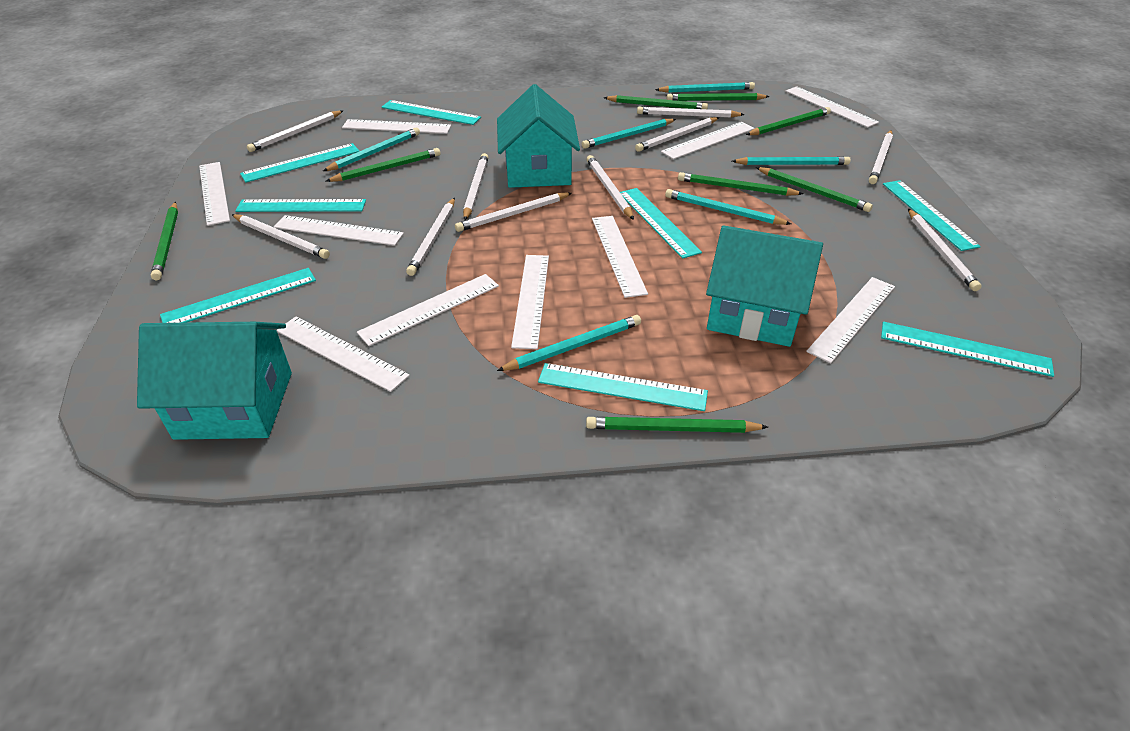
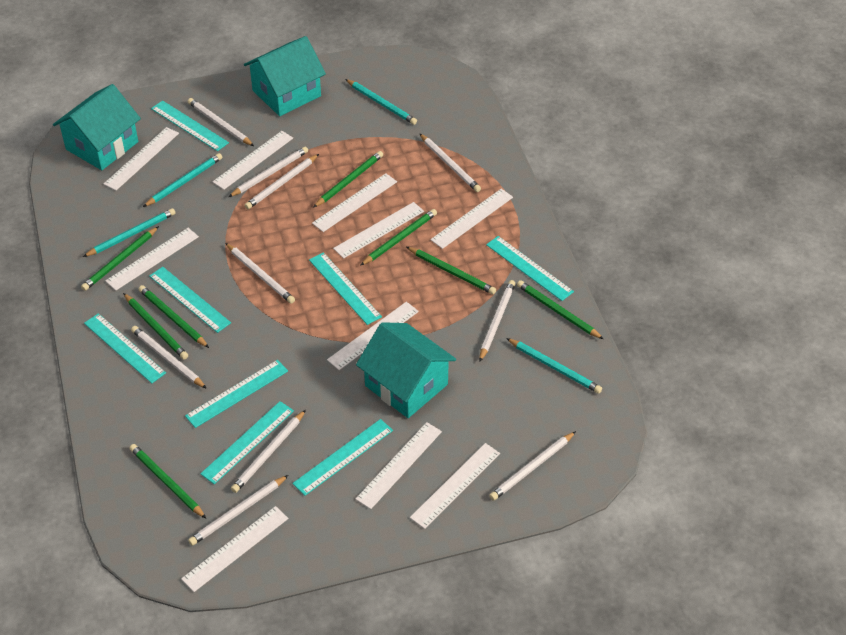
turquoise pencil: [323,128,420,171] [497,315,641,371] [582,119,676,149] [655,82,755,93] [665,189,791,225] [732,156,851,165] = 6 -> [83,208,176,257] [143,153,222,207] [345,79,417,125] [506,338,602,394] = 4

